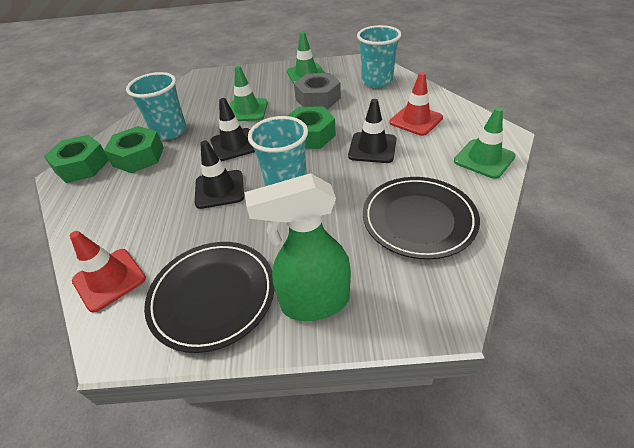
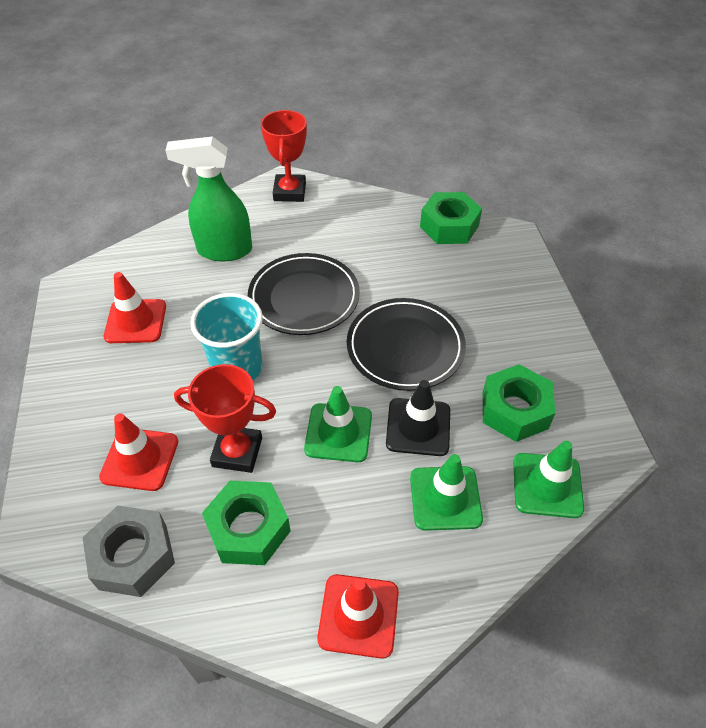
black traffic cone: [195,140,244,209] [211,98,255,161] [348,99,396,163] = 3 -> [386,380,450,456] = 1
red traffic cone: [70,231,146,313] [390,72,443,136] = 2 -> [99,413,178,491] [104,272,166,343] [317,574,399,659] = 3
red trophy: none = 0 -> [174,364,276,473] [261,110,307,202] = 2
turquoise cup: [126,72,186,140] [248,116,308,186] [357,25,401,88] = 3 -> [190,293,263,380] = 1

